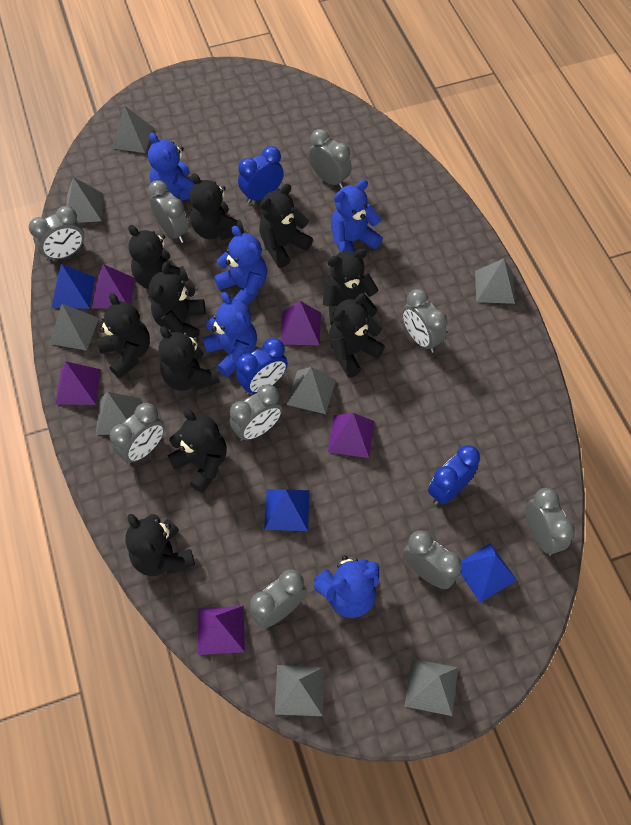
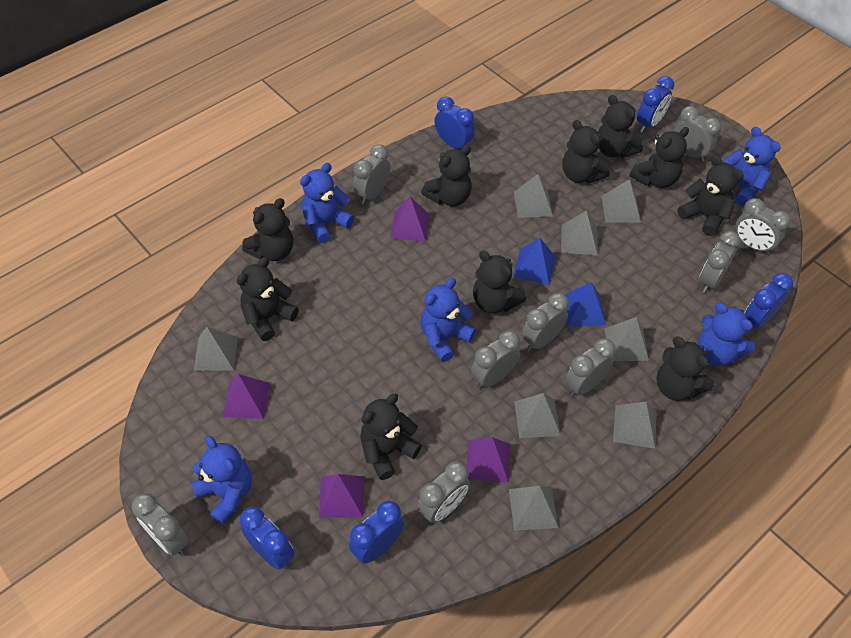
blue clock: [236,338,288,395] [238,146,284,204] [428,445,480,505] = 3 -> [240,507,295,570] [349,500,404,564] [435,97,475,148] [637,76,674,133] [745,273,793,332] = 5
blue pyramid: [51,264,95,309] [264,489,310,531] [460,543,517,603] = 3 -> [513,238,556,285] [565,282,606,327] = 2
purple pyramid: [55,361,101,405] [92,264,135,309] [198,606,245,655] [281,301,321,345] [328,413,374,458] = 5 -> [223,374,270,419] [319,474,364,518] [390,197,430,242] [467,437,511,483] = 4

